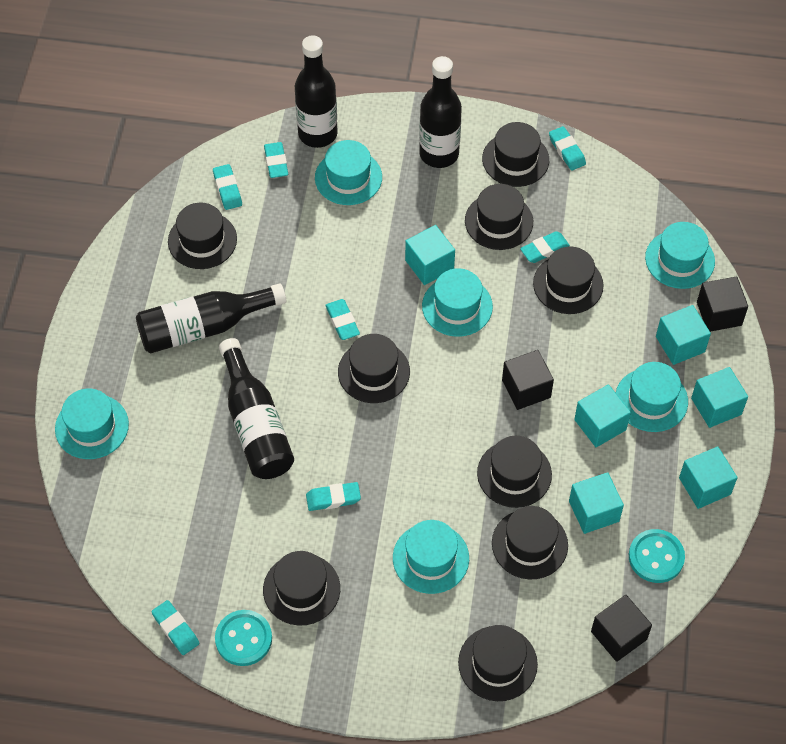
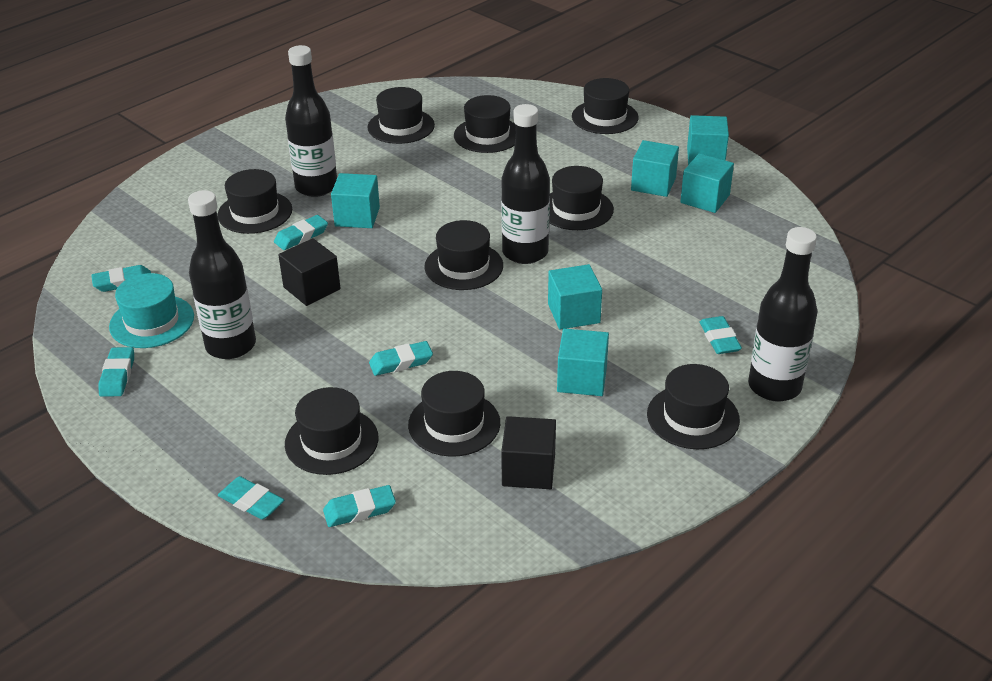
black cube: [502,350,554,410] [591,595,652,662] [697,276,748,332] = 3 -> [278,238,341,306] [501,416,556,489] = 2
turquoise button: [215,610,272,666] [629,529,685,583] = 2 -> none = 0
turquoise hat: [55,388,129,459] [315,140,382,205] [393,520,469,594] [422,268,493,337] [616,362,688,432] [645,222,715,289] = 6 -> [109,273,194,348] = 1

